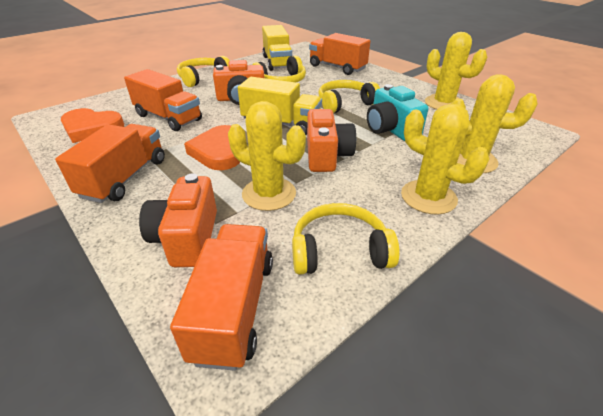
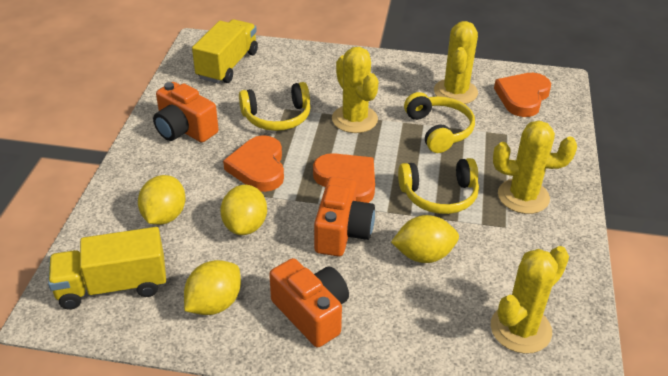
orange heart: [61,108,124,143] [184,125,240,170] = 2 -> [223,135,284,192] [313,153,375,203] [494,73,551,117] = 3
orange truck: [55,124,165,203] [124,69,202,131] [170,224,273,371] [309,33,370,75] = 4 -> none = 0
turquoise camera: [367,84,428,141] = 1 -> none = 0
yellow headphones: [177,56,230,87] [252,55,306,82] [292,203,400,275] [318,80,380,113] = 4 -> [239,82,311,131] [398,158,479,214] [404,92,475,153] = 3
yellow lemon: none = 0 -> [138,175,185,225] [184,260,241,315] [220,185,267,235] [391,215,459,263] = 4

